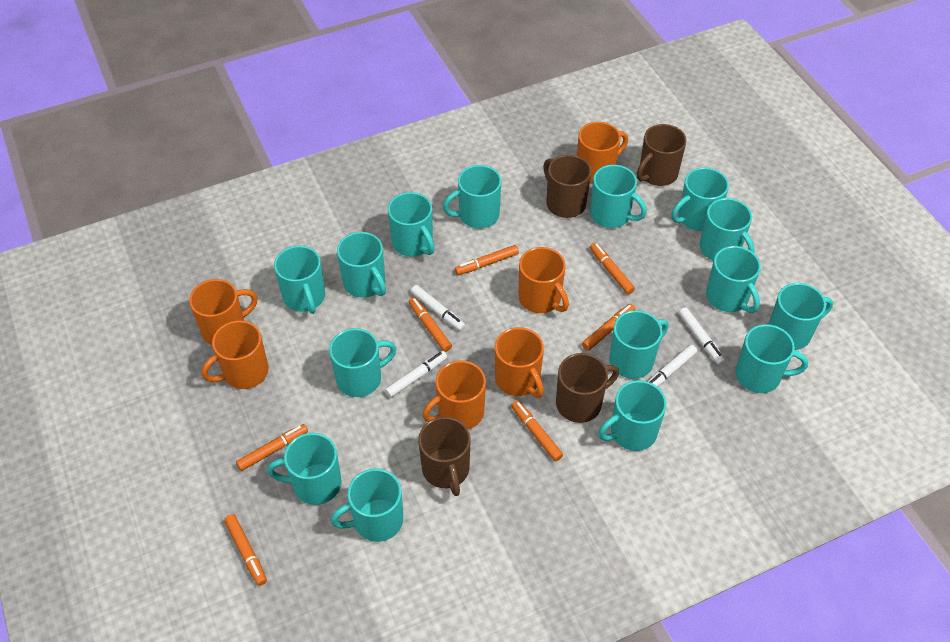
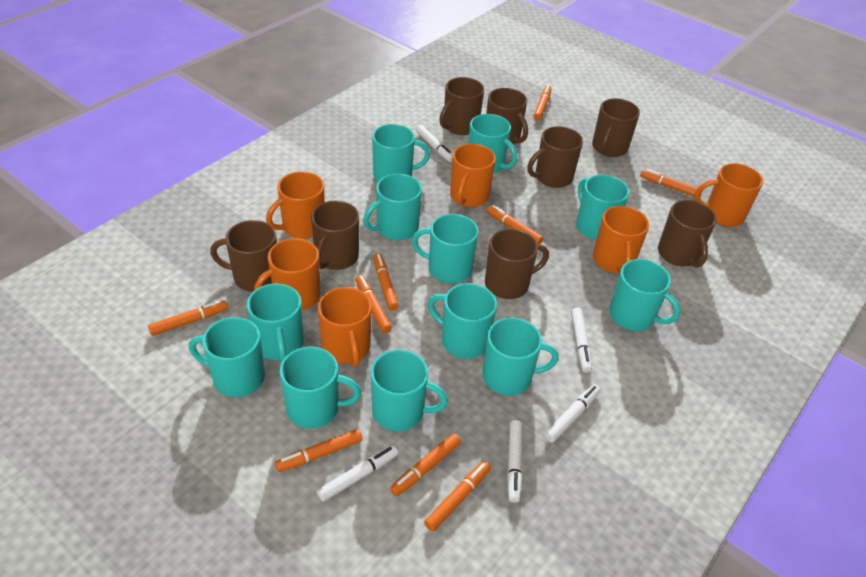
brown mug: [418,417,471,496] [543,155,591,218] [556,353,619,423] [637,124,687,186] = 4 -> [210,220,277,292] [311,201,359,270] [439,77,484,135] [485,229,549,299] [486,88,528,145] [527,126,583,188] [592,99,640,157] [658,200,717,268] = 8
orange marker: [224,514,267,586] [236,424,308,471] [409,297,452,352] [455,245,519,275] [511,400,563,461] [582,304,635,351] [590,242,635,294] = 7 -> [148,300,228,336] [275,429,362,472] [355,275,392,333] [373,253,399,311] [390,433,461,496] [424,461,491,531] [486,205,543,244] [533,85,552,120] [640,169,703,196] = 9
turquoise mug: [267,433,342,505] [274,245,325,314] [329,328,397,397] [331,469,403,542] [337,232,386,298] [388,192,435,257] [443,165,501,228] [590,165,647,228] [598,380,667,451] [609,310,668,379] [671,167,729,231] [700,198,755,261] [706,246,761,313] [735,324,808,393] [769,283,833,350] = 15 -> [189,317,265,397] [247,283,304,363] [279,347,361,428] [363,174,422,240] [371,350,448,431] [372,124,430,182] [412,214,479,283] [428,283,497,358] [468,114,517,174] [482,317,559,395] [576,175,629,240] [609,259,681,331] = 12
white marker: [385,351,447,398] [411,285,466,331] [647,345,697,387] [679,307,725,365] = 4 -> [317,445,398,502] [415,125,453,162] [507,420,522,503] [544,384,600,443] [571,308,592,373] = 5

